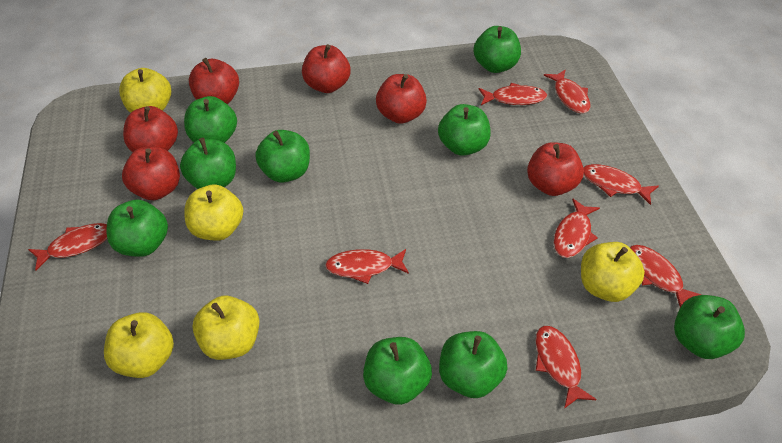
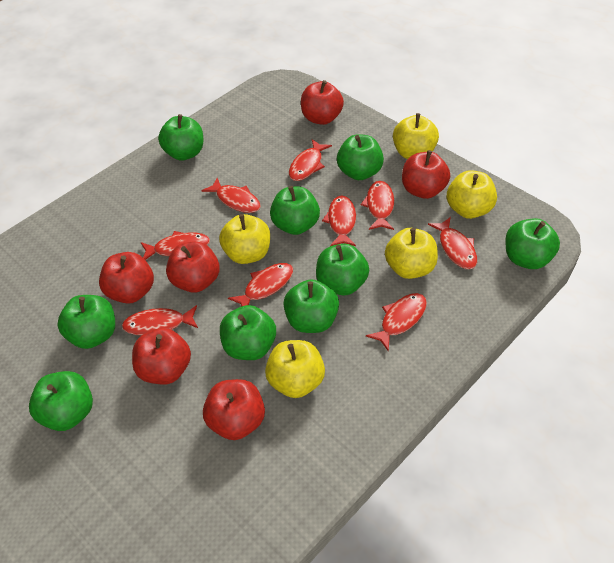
red fish: [28,223,107,270] [325,249,409,284] [479,83,547,105] [535,326,597,409] [544,69,590,113] [554,199,600,258] [583,164,659,205] [630,245,702,307] = 8 -> [122,305,198,335] [141,231,210,260] [202,178,261,213] [228,263,293,306] [289,139,332,181] [322,196,356,246] [361,181,394,230] [366,293,427,352] [428,217,477,269] = 9

